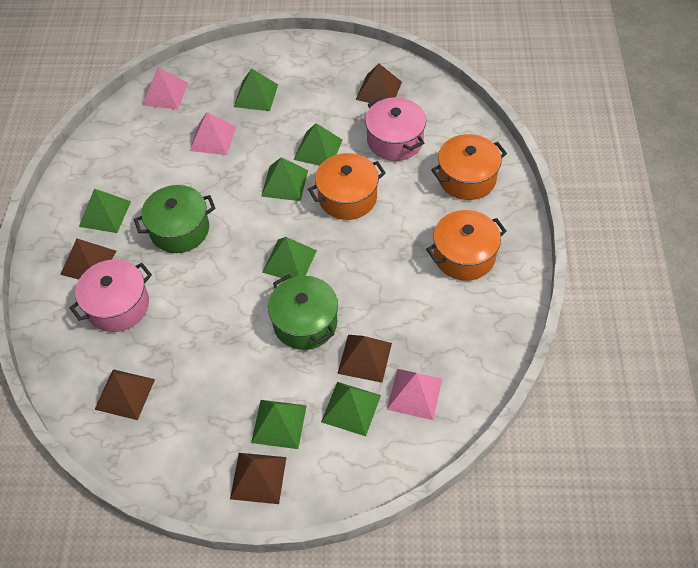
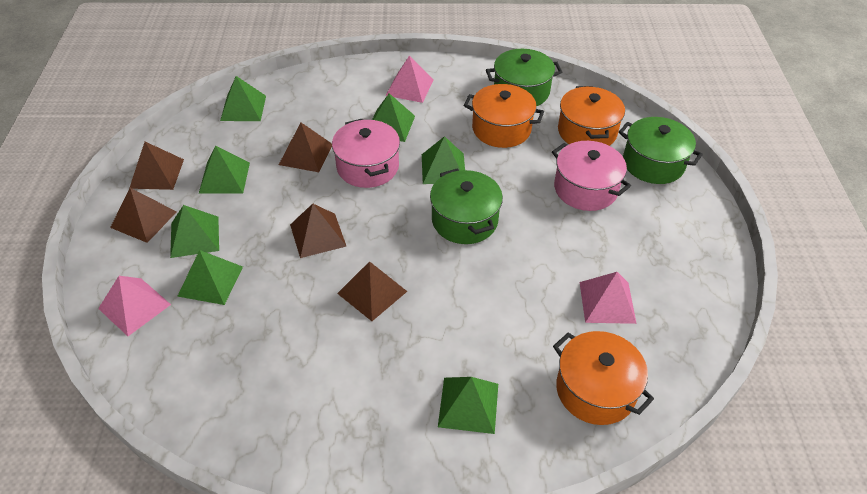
green pot: [134,185,216,253] [268,274,338,350] = 2 -> [430,168,503,244] [486,49,562,106] [619,117,703,184] = 3

